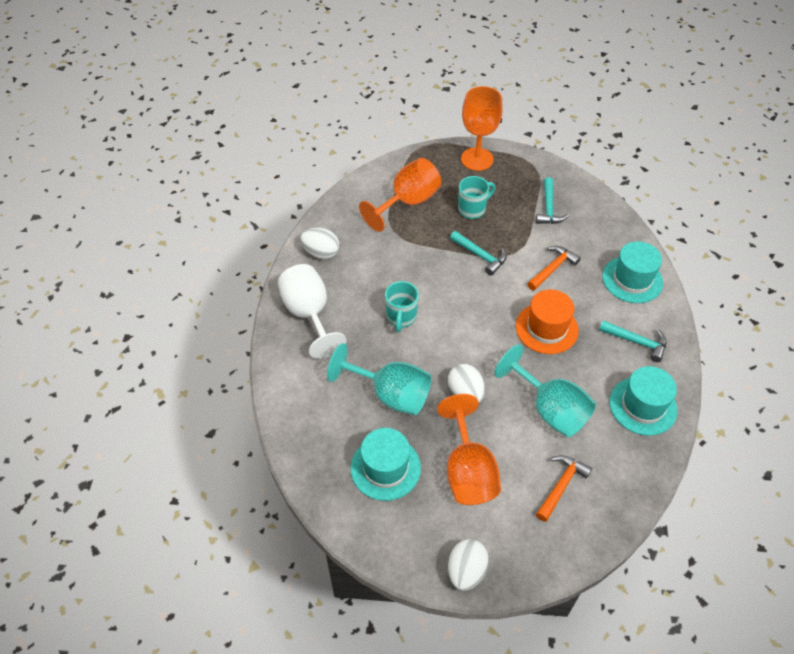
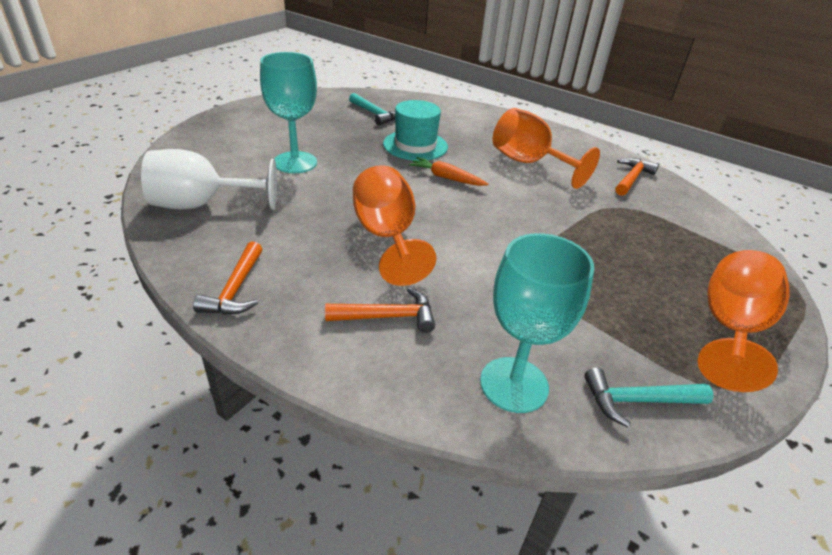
orange carrot: none = 0 -> [409,157,489,186] = 1
orange hammer: [527,246,581,291] [536,455,592,522] = 2 -> [193,241,262,315] [325,288,435,333] [615,158,659,196] = 3
orange hat: [516,289,579,354] = 1 -> none = 0
turquoise hammer: [450,231,507,275] [536,177,569,224] [599,320,667,362] = 3 -> [349,93,395,126] [584,368,714,428] = 2
turquoise hat: [350,428,421,501] [602,241,663,303] [609,366,678,436] = 3 -> [383,100,448,161] = 1
turquoise mug: [385,281,419,332] [458,176,496,219] = 2 -> none = 0
white egg: [300,228,339,259] [448,364,485,402] [448,539,489,591] = 3 -> none = 0

